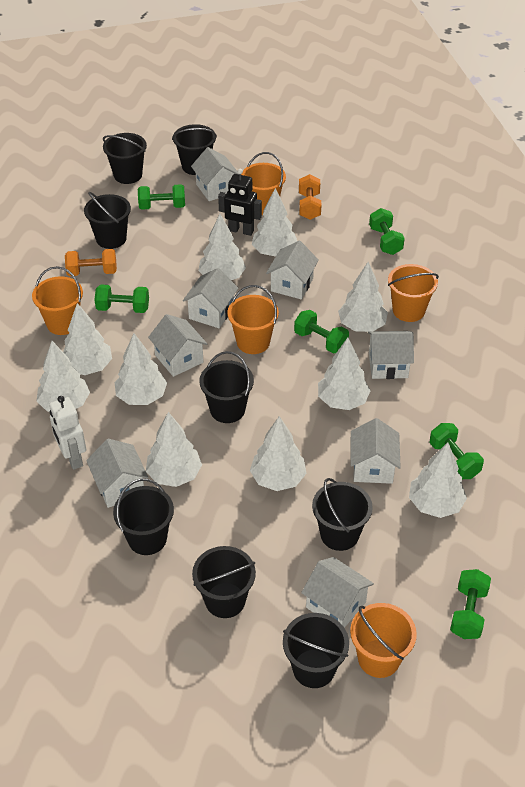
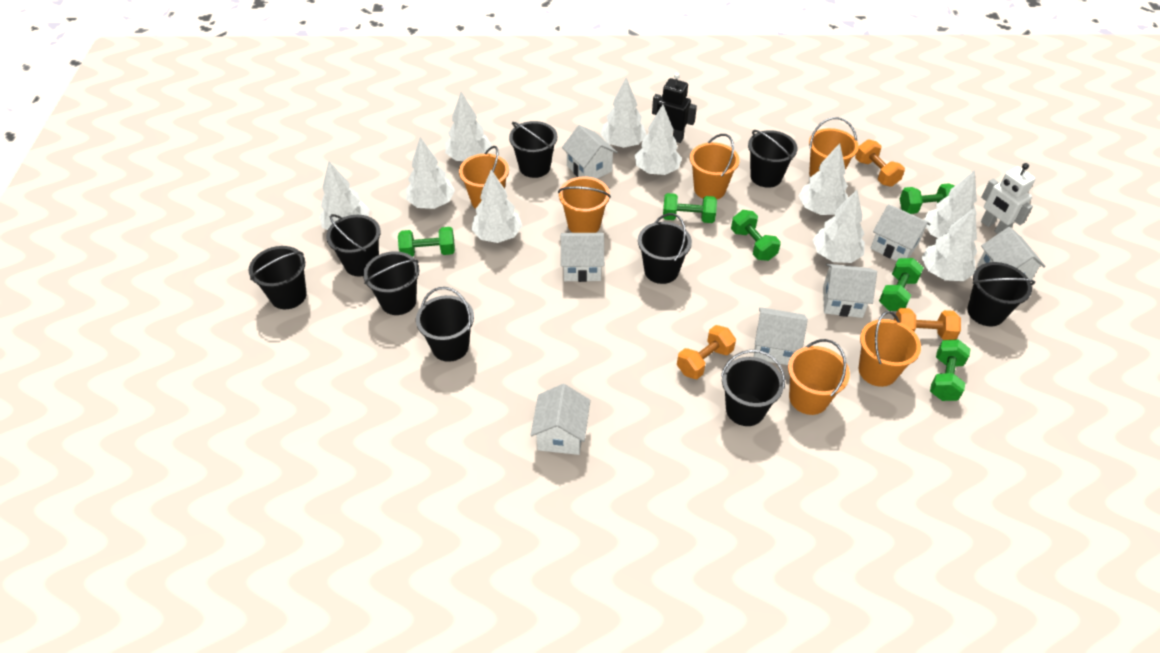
black bucket: [84,192,131,249] [103,133,147,184] [113,479,174,555] [172,124,217,175] [192,546,256,618] [199,351,254,423] [283,613,349,688] [312,478,373,551] = 8 -> [248,246,307,309] [326,214,381,277] [363,251,419,315] [416,287,474,362] [509,121,557,178] [638,213,692,284] [721,350,785,426] [748,130,797,188] [967,262,1035,326] = 9
orange bucket: [32,266,83,335] [227,285,279,354] [241,152,286,215] [350,603,417,678] [388,264,439,322] = 5 -> [459,146,509,209] [558,177,611,233] [690,134,739,199] [788,339,850,415] [809,117,859,177] [859,311,921,387] = 6
orange dumbbell: [65,249,117,276] [299,174,321,220] = 2 -> [677,325,736,379] [855,139,905,186] [894,308,961,340] = 3
white house: [86,439,148,508] [148,314,207,377] [183,268,238,328] [191,147,238,201] [266,241,319,300] [301,557,374,628] [351,418,401,484] [368,331,414,379] = 8 -> [531,384,590,455] [561,233,604,282] [562,125,618,179] [754,307,808,365] [823,264,877,318] [870,204,931,261] [977,227,1046,280] = 7

